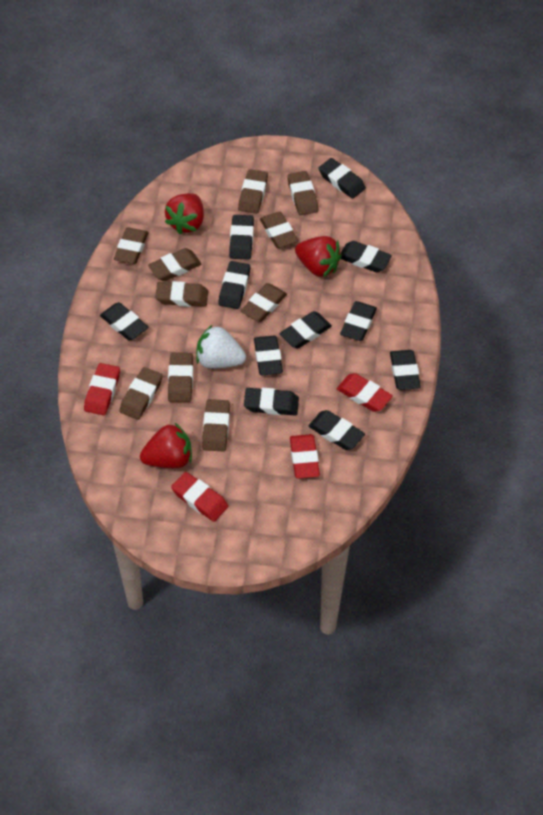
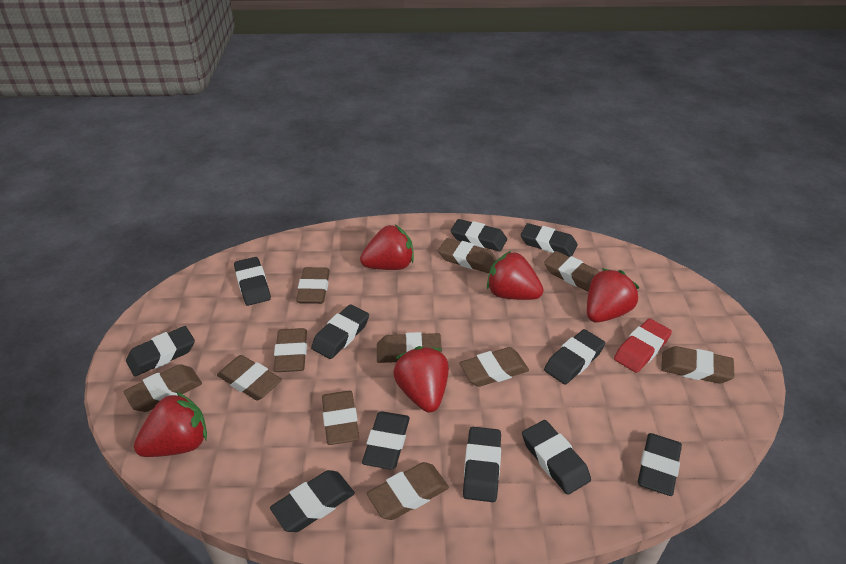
brown eraser: [114,227,148,264] [119,367,163,420] [148,248,201,281] [155,281,208,307] [168,353,193,402] [202,399,230,452] [238,169,268,214] [241,283,287,322] [260,212,298,248] [287,171,318,215] = 10 -> [123,364,202,412] [217,355,282,401] [274,328,307,372] [296,267,330,304] [322,391,359,445] [367,462,449,520] [377,332,442,363] [438,238,497,273] [460,347,529,387] [544,251,599,292] [661,346,735,384] = 11
red eraser: [84,363,120,415] [171,472,228,522] [290,434,320,479] [337,373,393,412] = 4 -> [614,318,672,373] = 1
red strawberry: [140,423,192,468] [165,193,204,234] [295,236,342,277] = 3 -> [134,392,207,457] [360,225,414,270] [393,346,449,412] [487,251,544,300] [587,269,639,322] = 5
white strawberry: [196,325,246,369] = 1 -> none = 0

